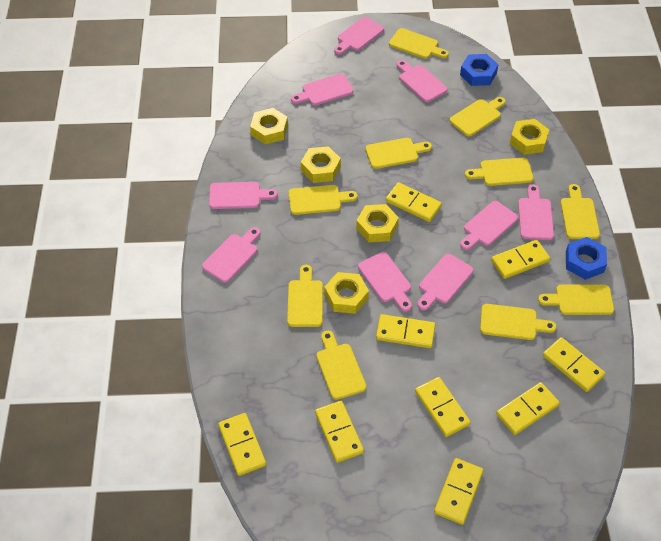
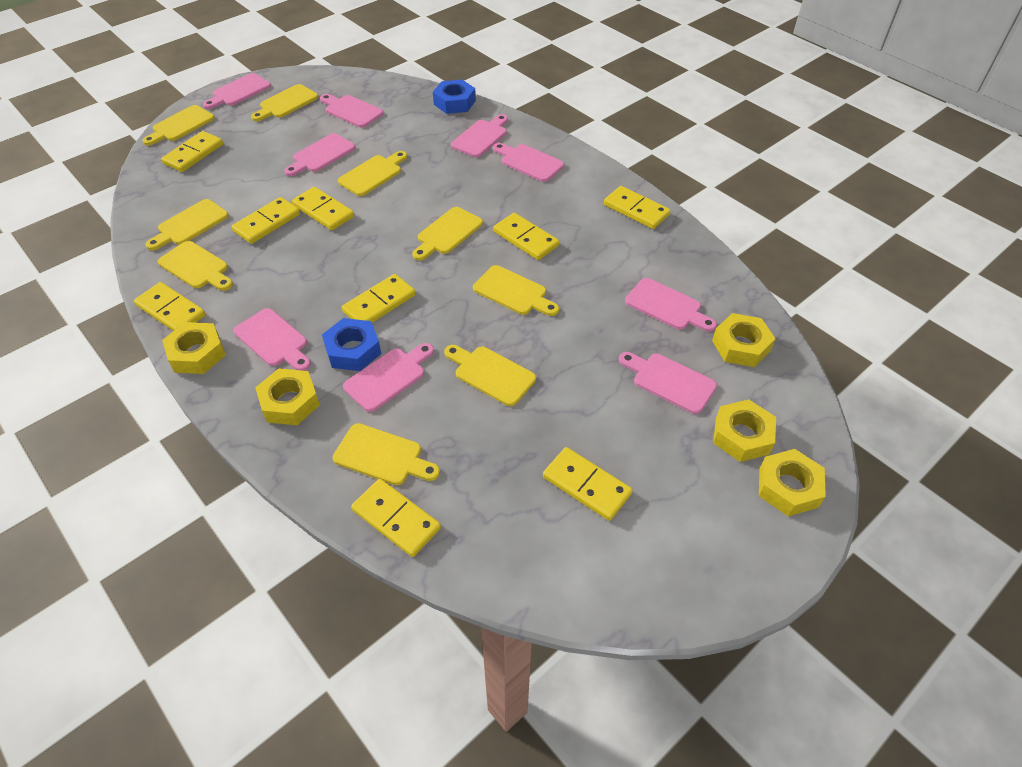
yellow cutting board: [287,265,323,327] [289,185,357,215] [316,331,367,400] [365,138,432,169] [389,28,449,59] [450,97,506,136] [465,158,534,186] [480,304,557,340] [538,284,614,315] [561,184,600,239] = 10 -> [143,105,215,146] [146,199,229,250] [158,241,233,291] [251,84,318,121] [333,423,440,485] [338,151,407,196] [412,207,483,261] [444,345,536,406] [473,265,559,316] = 9

